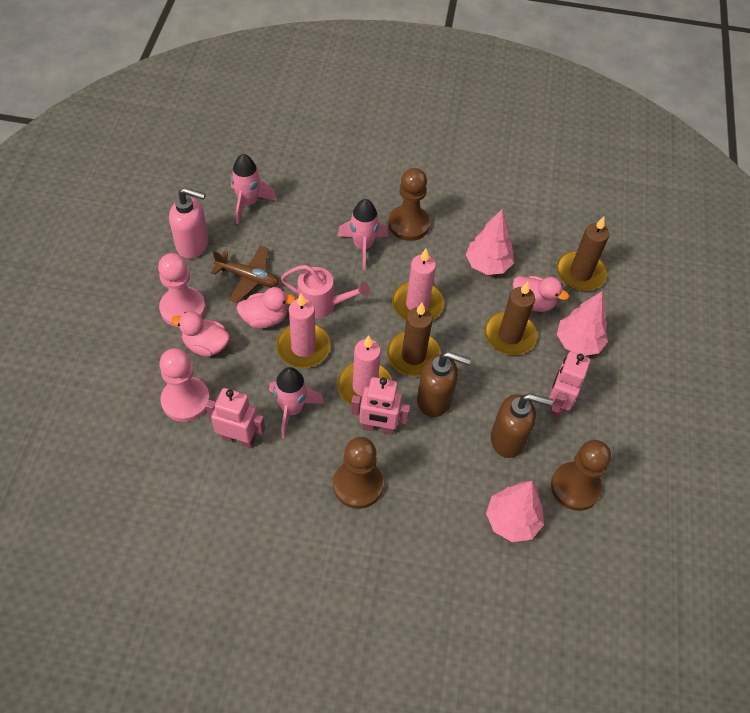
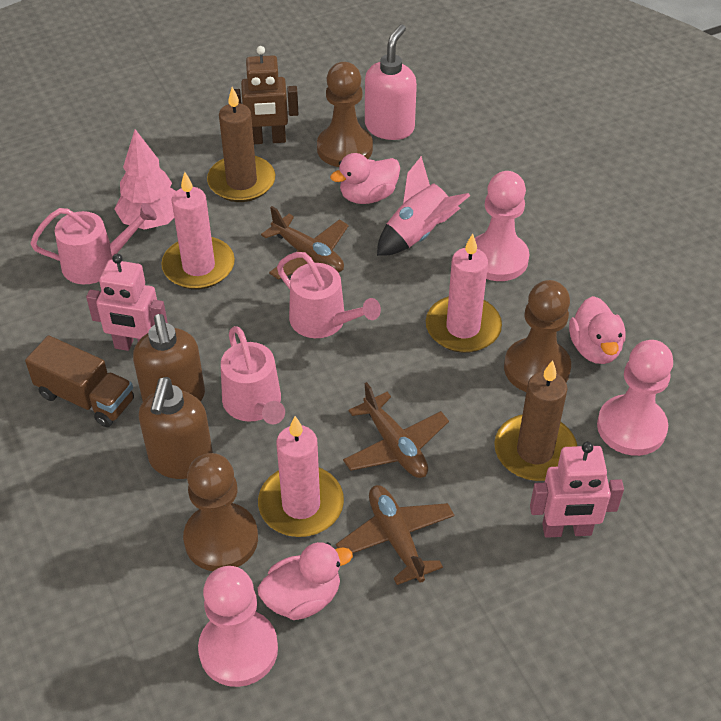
brown candle: [387,303,441,376] [485,281,537,356] [557,217,609,291] = 3 -> [207,87,275,202] [494,360,577,481] = 2
brown plane: [211,246,279,303] = 1 -> [261,206,349,280] [336,485,454,585] [343,382,449,478] = 3
brown robot: none = 0 -> [234,46,298,144] = 1
brown truck: none = 0 -> [25,335,134,427] = 1
pink pawn: [158,253,206,327] [160,348,210,422] = 2 -> [198,566,278,687] [475,171,530,281] [597,340,673,456] = 3
pink robot: [206,388,265,448] [351,377,410,435] [549,352,590,418] = 3 -> [86,254,168,351] [530,442,624,538] = 2
pink rocket: [231,154,277,224] [269,367,324,438] [337,199,388,270] = 3 -> [377,156,470,256] = 1
pink tree: [466,209,514,275] [486,481,544,542] [557,291,608,356] = 3 -> [114,129,176,230] = 1
pink watering can: [281,265,370,319] = 1 -> [30,203,157,284] [221,326,285,424] [277,252,381,338] = 3

